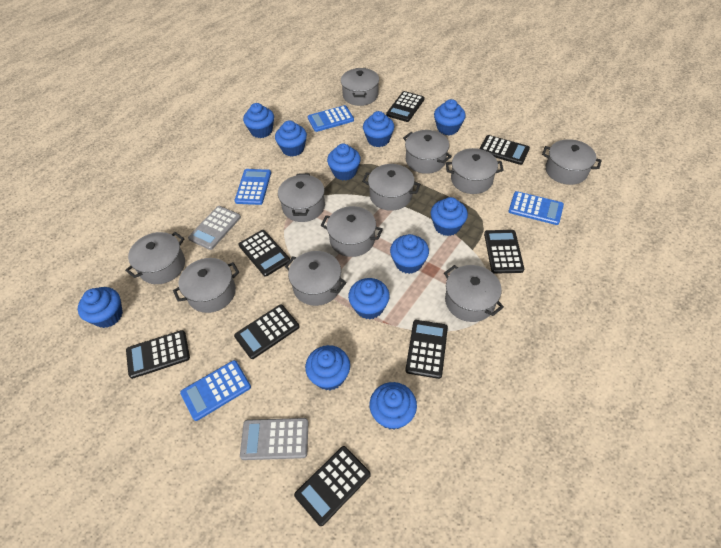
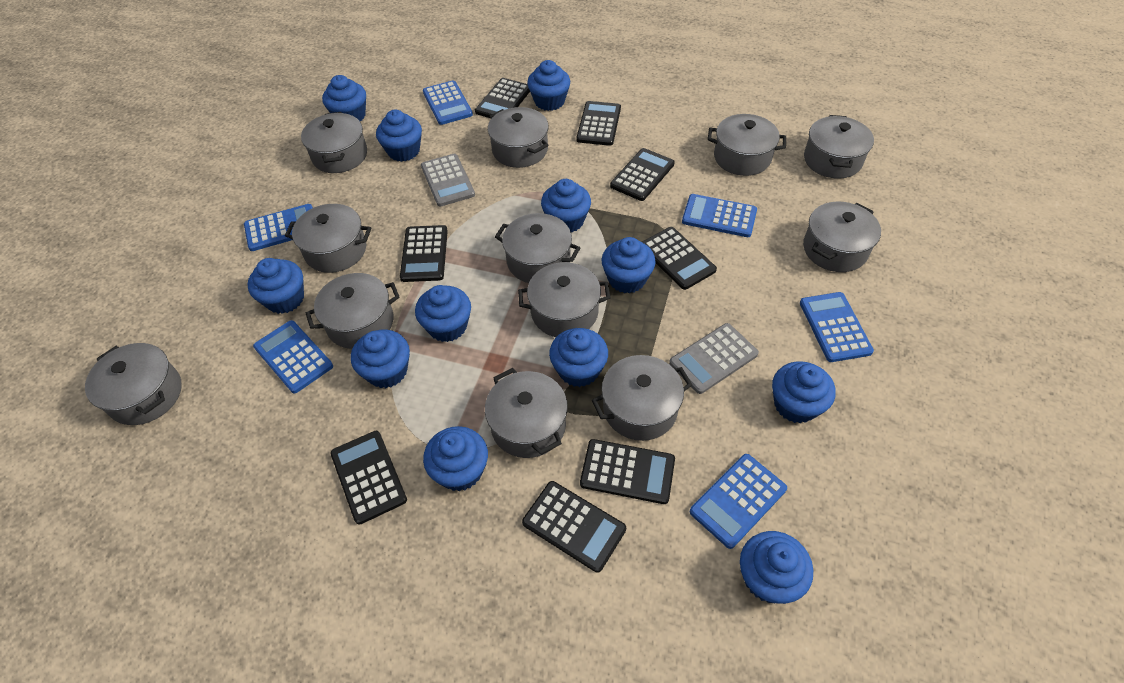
blue calculator: [180,360,251,421] [235,169,271,205] [308,105,354,132] [508,191,564,225] = 4 -> [244,204,313,251] [253,320,333,393] [423,80,473,125] [682,194,757,237] [690,454,787,549] [800,292,874,362] = 6
blue cupcake: [78,287,123,328] [243,103,274,138] [275,120,307,157] [305,345,350,390] [327,144,361,180] [348,278,390,319] [363,111,394,147] [369,382,417,430] [390,234,429,274] [431,197,468,236] [434,99,466,135] = 11 -> [247,258,304,314] [322,75,366,121] [351,330,410,388] [376,110,422,162] [415,285,471,342] [423,426,488,491] [527,60,570,111] [541,179,591,233] [549,328,608,387] [602,237,656,294] [740,531,813,604] [772,361,836,423] = 12
grey pot: [125,232,185,284] [173,258,239,313] [278,173,325,222] [284,251,347,306] [321,206,383,257] [341,68,379,106] [362,164,421,211] [403,130,452,174] [444,265,504,322] [446,148,504,194] [542,139,602,185] = 11 -> [85,343,182,425] [285,204,371,273] [301,112,367,173] [306,273,400,349] [485,368,568,458] [488,107,549,168] [495,213,580,283] [518,262,611,337] [592,355,692,441] [708,114,786,176] [803,202,881,272] [804,115,874,179] = 12

